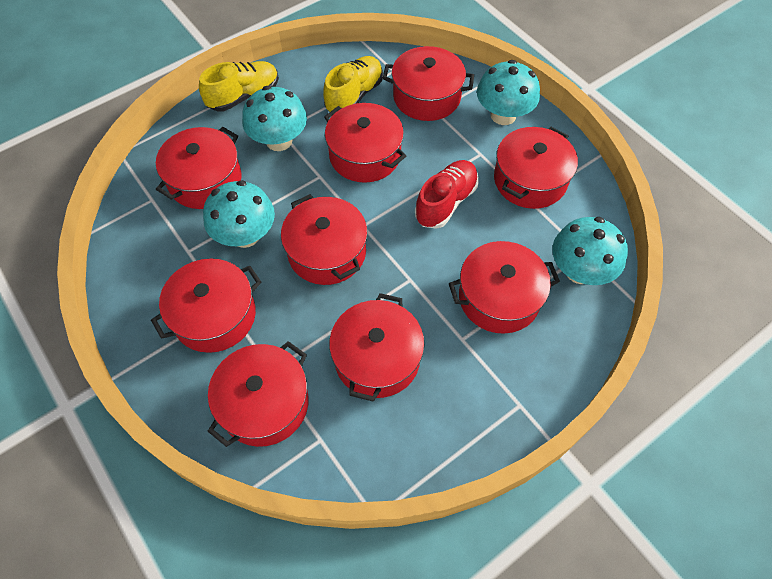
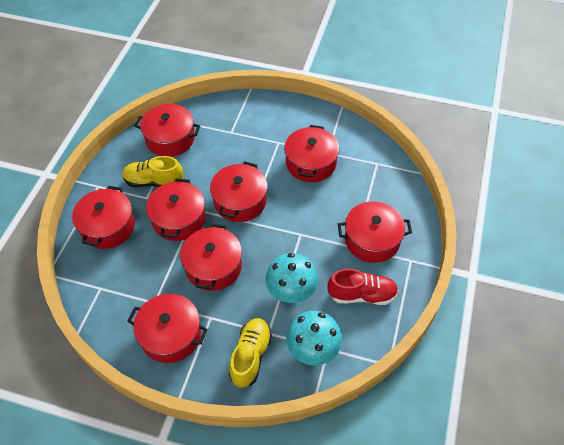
red pot: [151,259,261,353] [156,127,242,209] [207,341,309,447] [281,194,368,285] [324,103,406,183] [329,293,424,402] [383,46,474,121] [449,241,560,334] [494,127,578,209] = 9 -> [72,186,135,249] [128,294,208,363] [135,104,200,157] [146,179,206,241] [180,224,242,291] [210,161,267,222] [284,125,339,182] [338,201,412,263] = 8
turquoise mushroom: [203,180,275,248] [242,86,307,151] [477,60,540,125] [553,217,628,285] = 4 -> [266,253,318,303] [286,311,342,365] = 2

